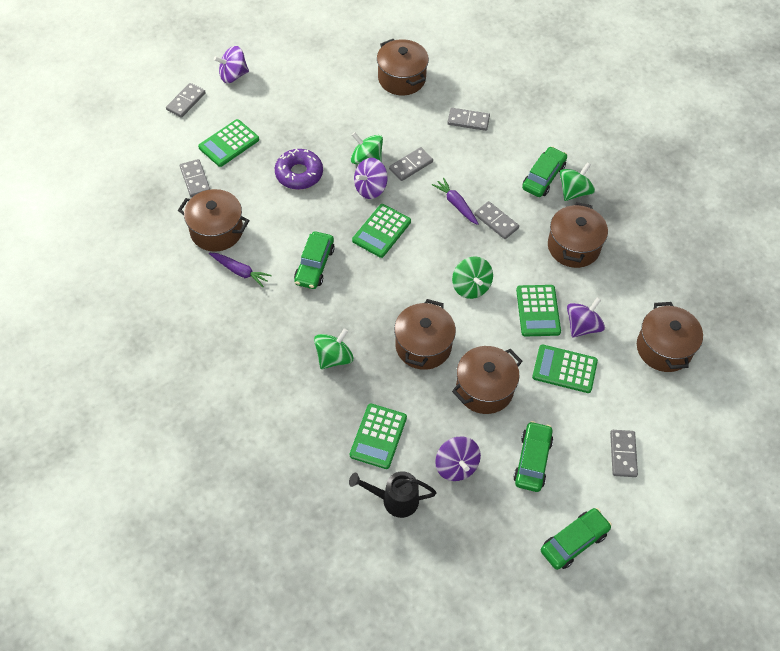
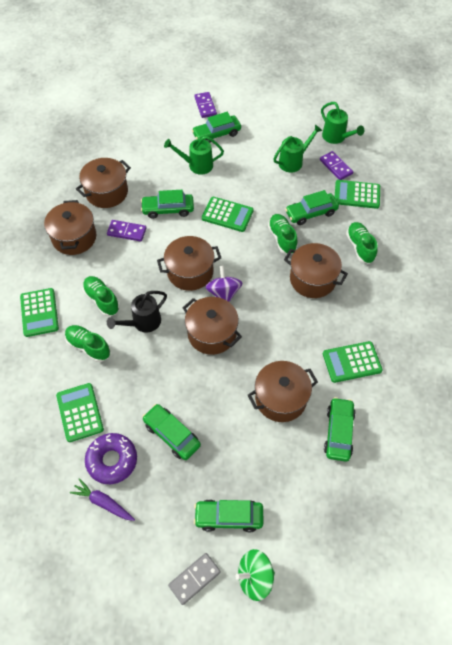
green car: [294,232,335,289] [513,421,553,492] [522,146,567,197] [541,508,612,570] = 4 -> [141,190,194,219] [142,404,201,460] [192,112,241,143] [194,499,263,532] [285,190,339,225] [324,397,356,462] = 6
green shoe: none = 0 -> [65,325,110,362] [83,276,120,316] [268,214,298,254] [346,222,378,264] = 4
green spinning top: [314,328,353,369] [351,132,383,164] [452,256,493,299] [560,162,595,201] = 4 -> [235,549,275,601] = 1
green watering can: none = 0 -> [164,136,224,175] [273,124,322,173] [321,102,364,144] = 3
grey domino: [166,83,206,118] [180,159,210,197] [389,147,433,181] [447,108,490,131] [474,201,519,239] [610,430,638,477] = 6 -> [168,553,221,605] = 1
purple carrot: [209,253,272,287] [432,178,479,225] = 2 -> [70,478,135,521] = 1
purple domino: none = 0 -> [107,220,146,242] [194,92,217,118] [320,151,353,180] = 3
purple spinning top: [214,46,249,83] [354,158,388,199] [435,437,481,481] [567,297,605,338] = 4 -> [205,265,243,302] = 1

